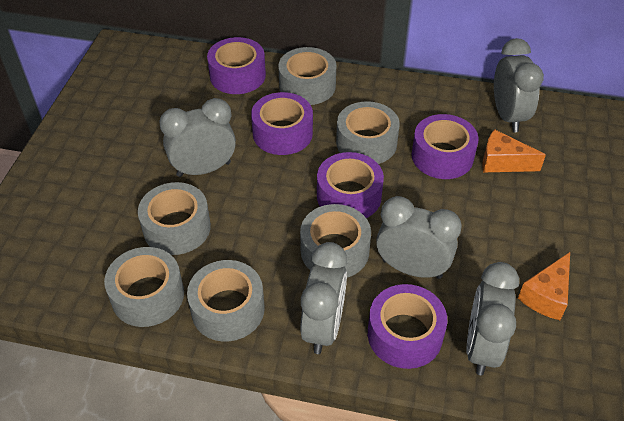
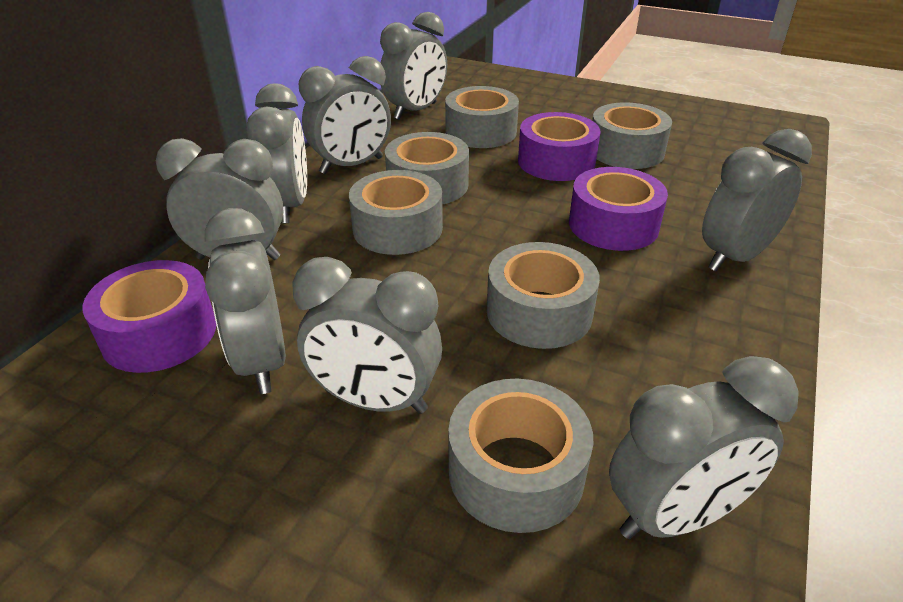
grey clock: [159,98,236,177] [300,242,347,354] [376,196,462,279] [466,262,519,375] [494,38,544,132] = 5 -> [156,138,283,260] [205,208,286,394] [246,84,307,223] [292,257,442,414] [299,56,391,174] [380,12,447,120] [609,356,799,539] [702,129,812,272] = 8
orange cheese: [482,129,546,172] [518,252,570,320] = 2 -> none = 0
purple tape: [207,37,266,94] [251,92,313,155] [317,152,384,218] [368,284,447,369] [412,114,479,179] = 5 -> [82,260,216,373] [518,112,601,181] [569,167,668,251] = 3

